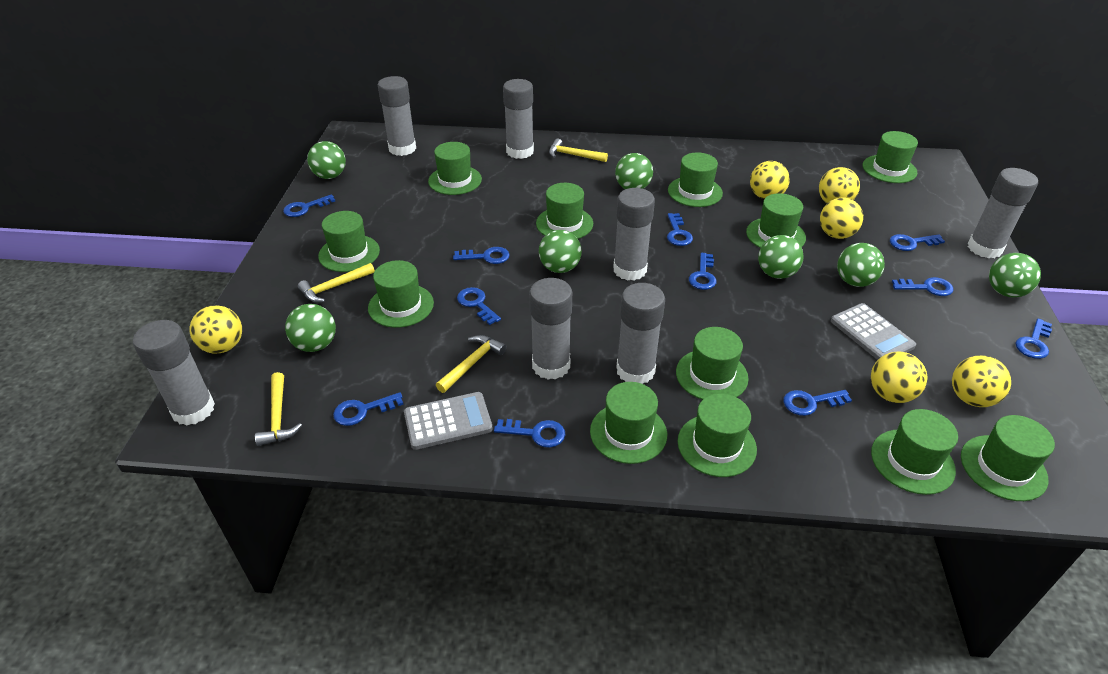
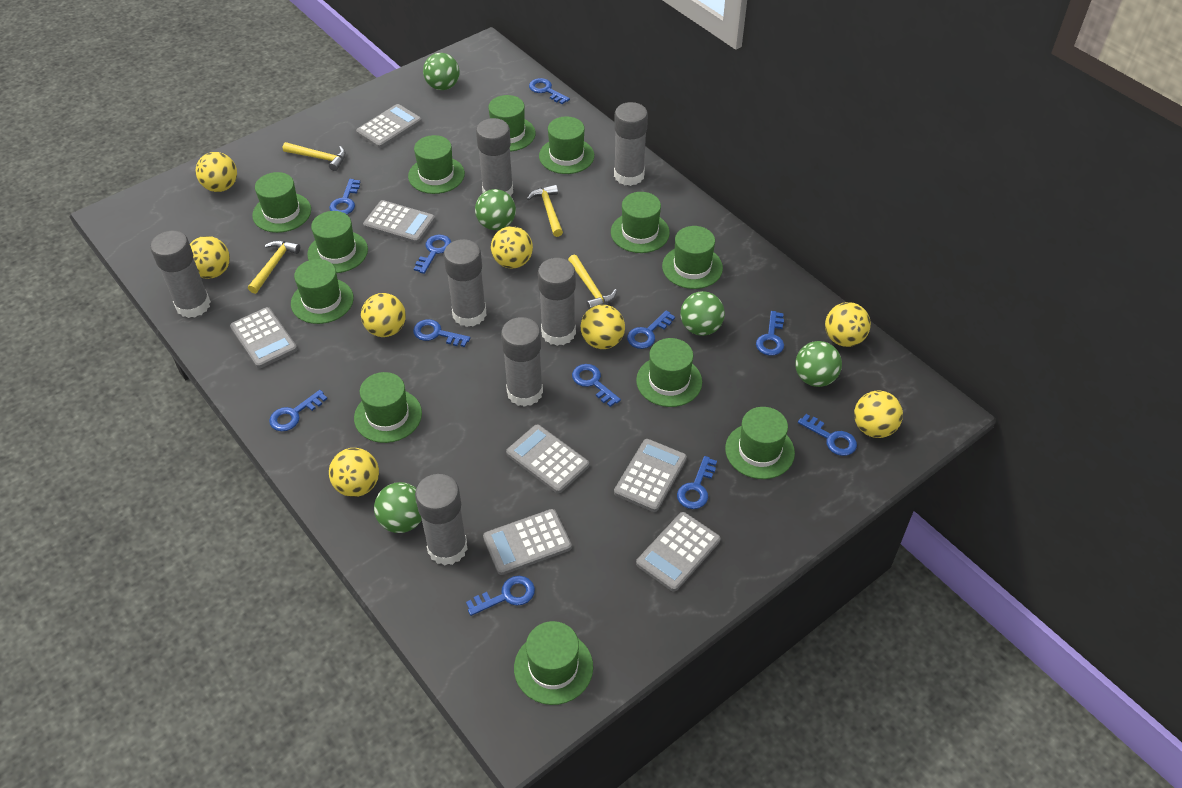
green ball: [285,304,336,352] [307,141,346,179] [539,230,582,273] [615,153,653,189] [758,235,804,279] [837,243,885,287] [989,253,1041,298] = 7 -> [374,482,422,533] [423,53,460,90] [475,189,516,230] [680,291,725,336] [795,341,842,387] = 5
grey calculator: [404,392,493,450] [831,303,916,360] = 2 -> [230,307,297,368] [356,104,422,148] [363,200,435,243] [483,509,572,575] [506,425,589,493] [614,439,687,512] [636,512,720,592] = 7
yellow ball: [190,305,242,354] [750,161,790,199] [819,167,860,203] [820,198,863,239] [871,351,927,403] [952,356,1011,407] = 6 -> [190,236,230,279] [196,152,237,192] [329,448,379,497] [361,293,406,337] [491,226,533,269] [581,305,625,349] [825,302,871,347] [854,390,903,438] = 8

